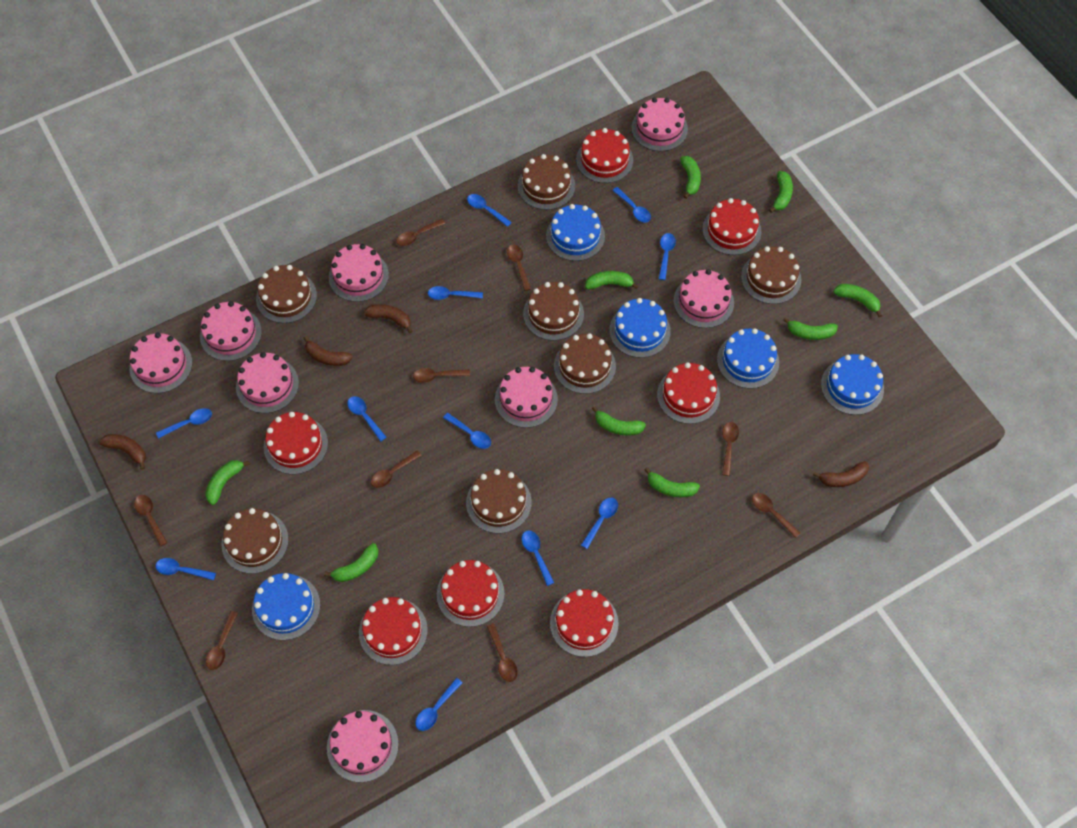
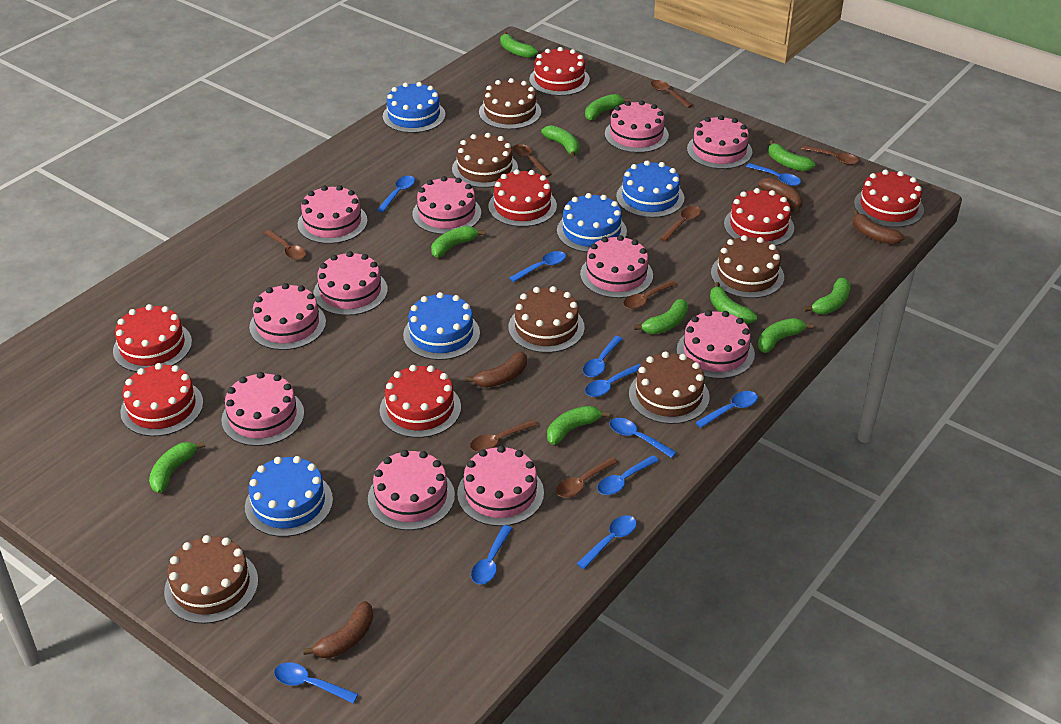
brown cake: [222,508,289,574] [256,265,317,323] [466,469,532,534] [518,154,575,210] [523,282,584,341] [554,333,616,394] [741,246,801,304] = 7 -> [164,535,258,624] [452,133,518,188] [479,78,541,129] [508,286,585,353] [629,351,710,424] [711,235,784,298] = 6
brown spoon: [134,495,167,546] [206,611,238,670] [371,450,422,488] [396,219,445,246] [413,368,470,383] [487,624,518,682] [507,245,531,291] [722,422,739,476] [752,493,800,538] = 9 -> [264,230,306,260] [470,420,538,452] [513,144,552,177] [556,457,618,498] [623,280,677,309] [651,80,693,108] [660,206,701,241] [801,145,859,165] = 8
green banana: [205,460,250,505] [324,543,378,582] [585,271,639,289] [592,406,646,436] [644,467,700,497] [680,156,701,199] [769,171,793,213] [783,317,838,340] [833,284,882,317] = 9 -> [149,441,206,493] [431,226,485,257] [500,32,538,58] [541,125,580,158] [547,406,610,445] [585,94,630,121] [634,299,688,334] [710,282,757,324] [758,318,814,353] [768,140,815,171] [804,278,850,314] = 11
pink cake: [130,333,192,393] [200,301,262,361] [236,352,299,413] [327,710,399,782] [329,244,389,302] [495,367,558,428] [631,98,688,151] [673,269,734,328] = 8 -> [221,372,304,446] [249,283,326,350] [298,185,368,244] [314,251,388,316] [368,450,455,530] [412,176,481,234] [457,445,544,526] [580,235,653,298] [605,100,669,153] [677,310,755,379] [687,115,752,169] = 11

